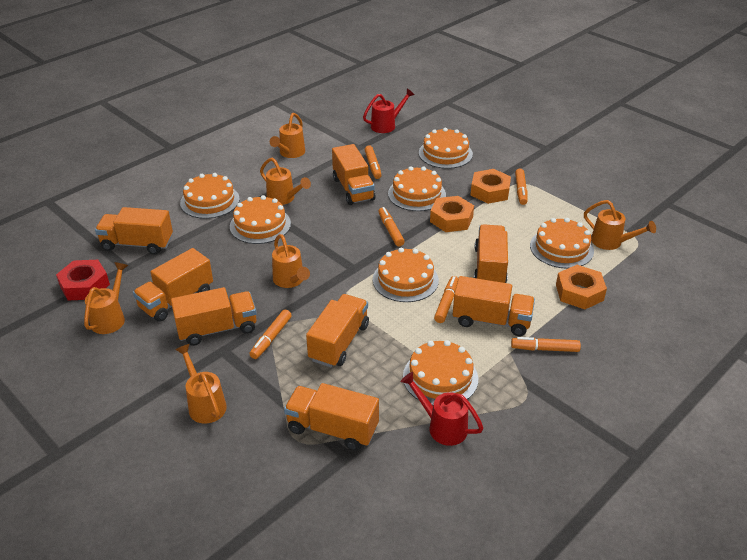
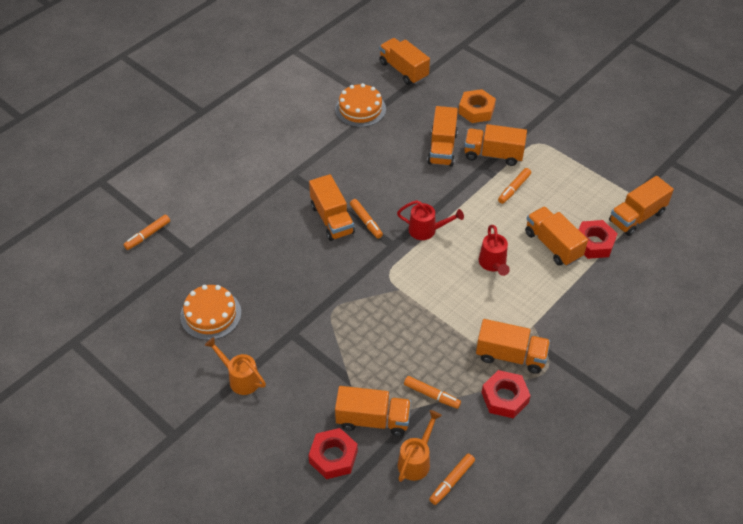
orange cake: [180,173,240,219] [230,195,291,244] [373,248,439,302] [388,166,446,211] [403,340,478,405] [419,128,473,169] [530,218,594,269] = 7 -> [180,285,242,340] [335,83,386,127] = 2
orange marker: [250,310,292,359] [365,145,382,179] [378,207,405,246] [434,276,458,323] [511,337,581,352] [515,169,528,205] = 6 -> [124,214,170,250] [350,199,383,239] [404,376,461,409] [429,453,475,505] [498,168,531,204] = 5
orange nut: [430,196,474,232] [471,169,511,204] [556,265,607,309] = 3 -> [458,89,496,123] = 1
orange watering can: [84,262,128,334] [175,344,227,424] [260,158,311,205] [270,113,305,158] [272,234,310,288] [584,200,656,250] = 6 -> [205,337,266,395] [398,410,442,482] = 2
red nut: [56,260,110,300] = 1 -> [308,428,358,479] [481,370,531,418] [579,220,618,259] = 3

